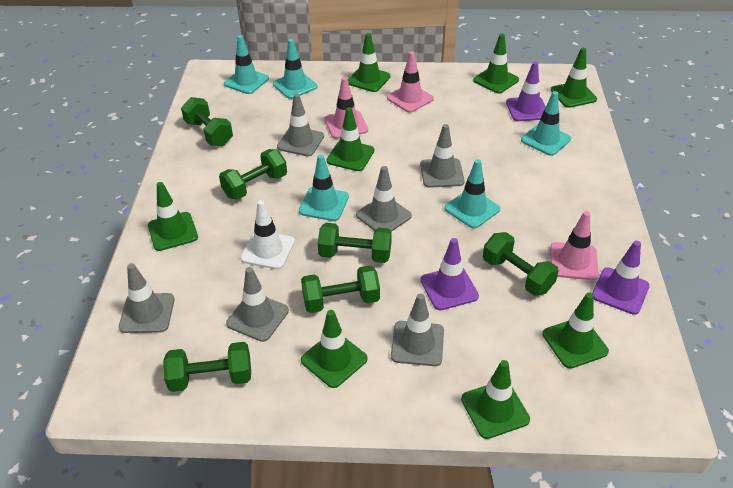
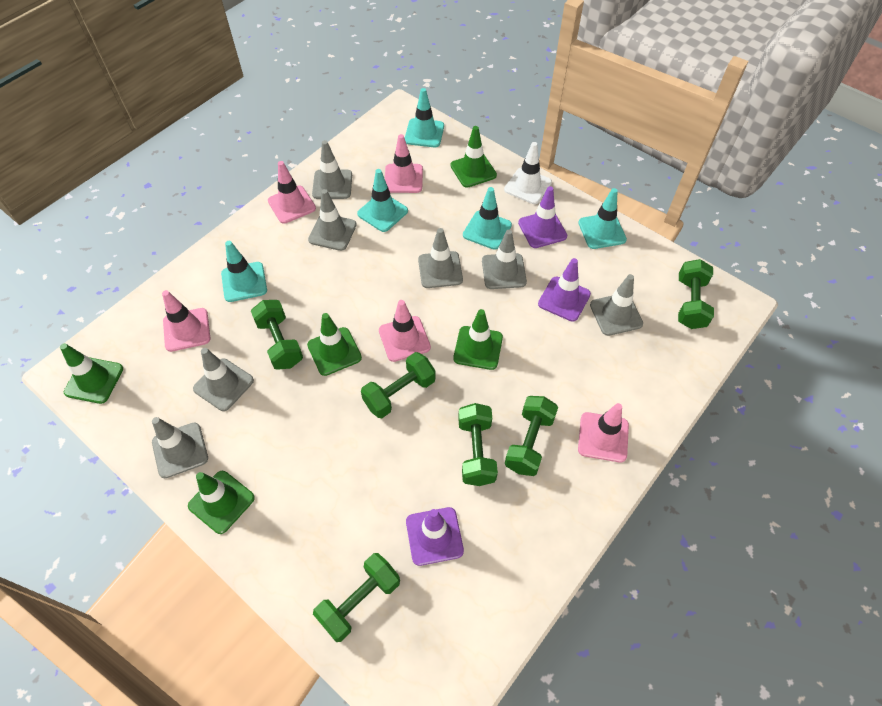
green traffic cone: [148,182,198,251] [301,310,367,388] [326,107,374,171] [348,33,391,92] [461,360,530,439] [473,34,519,93] [543,293,609,369] [551,48,597,108] = 8 -> [60,343,123,404] [188,471,255,534] [307,313,362,376] [450,126,497,188] [453,309,503,370] = 5
grey traffic cone: [119,263,175,333] [226,267,289,342] [277,94,324,156] [356,166,412,231] [391,294,444,366] [420,124,465,188] = 6 -> [152,417,208,478] [193,348,254,411] [308,189,357,251] [312,140,352,199] [418,228,463,288] [482,230,527,289] [590,274,643,336] = 7
pink traffic cone: [325,77,368,139] [387,51,434,113] [550,211,599,280] = 3 -> [162,290,210,352] [268,161,316,224] [379,300,431,362] [385,134,423,193] [578,403,629,462] = 5

